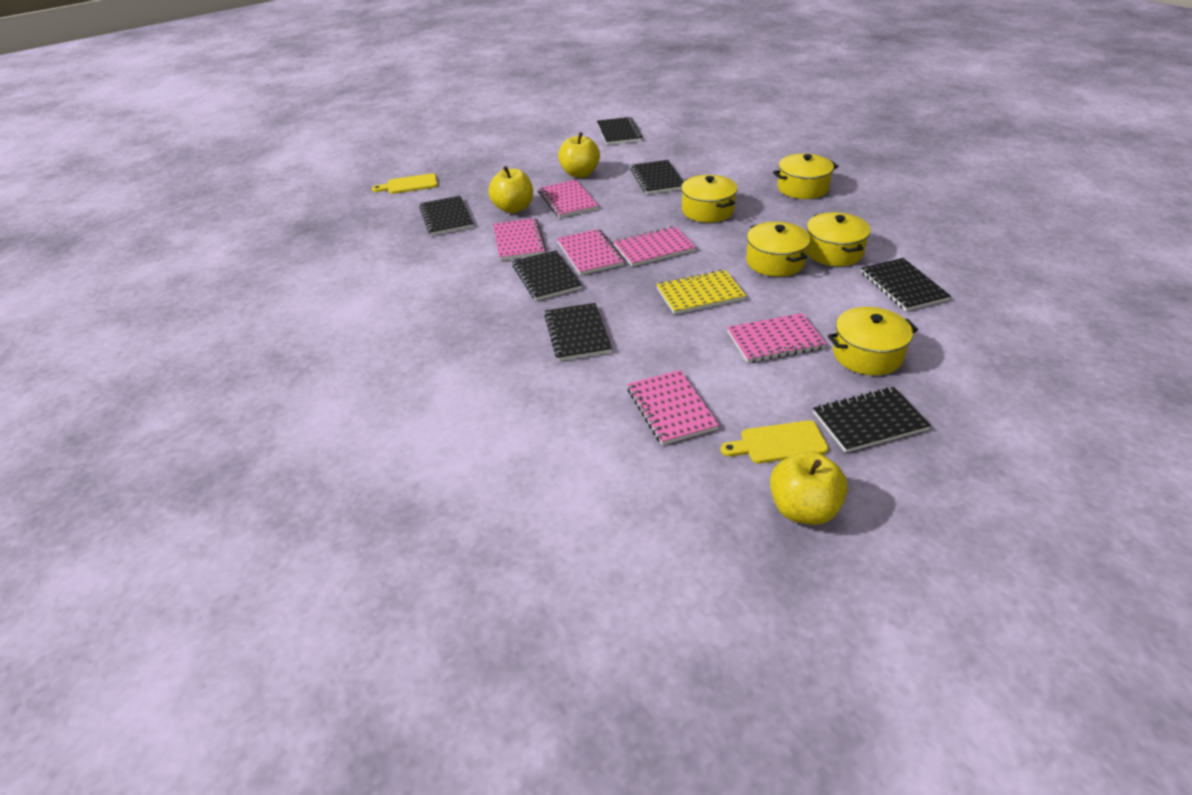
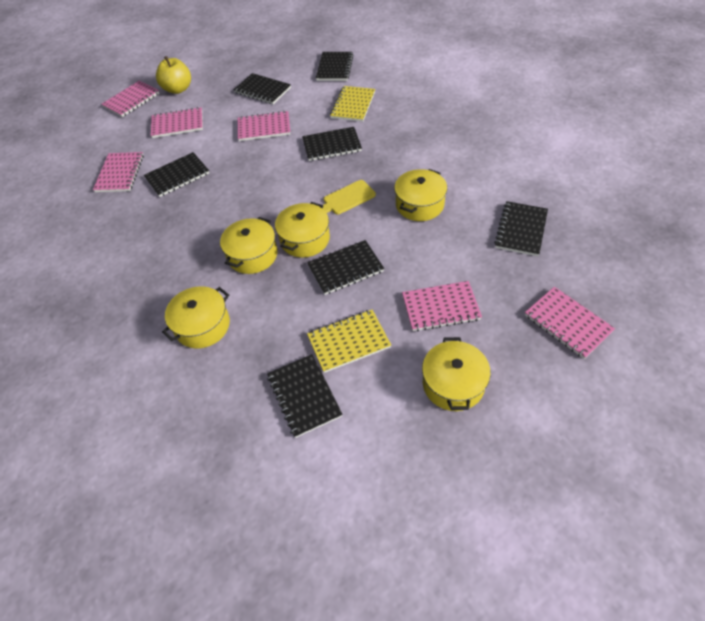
yellow apple: [488,166,533,213] [558,132,600,178] [770,451,848,525] = 3 -> [156,56,191,94] = 1
yellow cutting board: [372,173,438,194] [721,420,828,463] = 2 -> [323,180,376,214] = 1
yellow notebook: [656,269,746,315] = 1 -> [307,310,391,373] [330,86,375,122] = 2

